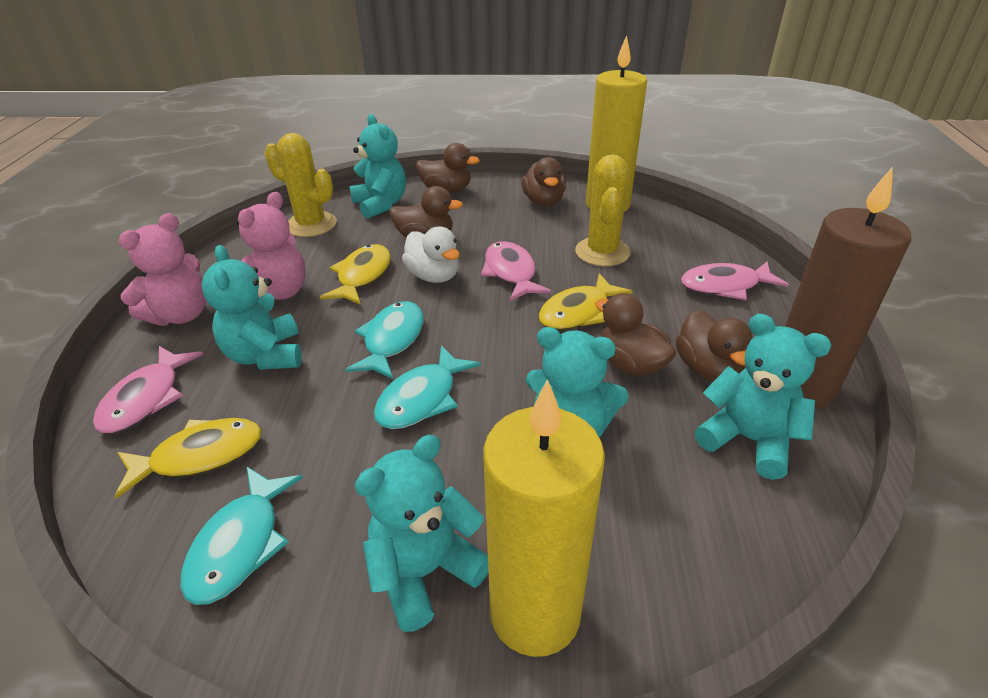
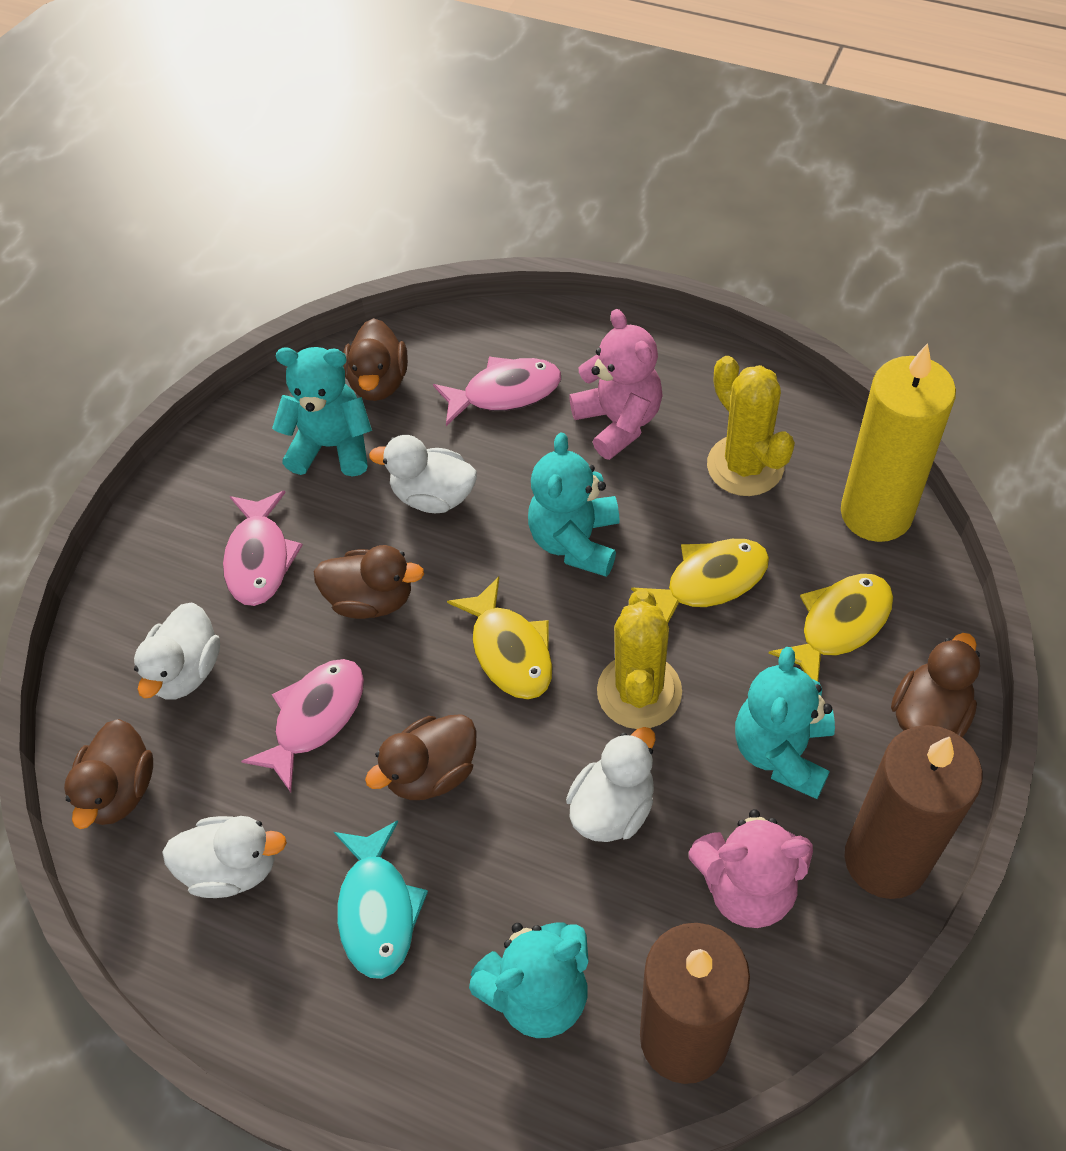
brown candle: [785,167,911,408] = 1 -> [640,923,750,1084] [845,725,982,899] = 2
turquoise fish: [180,467,303,605] [345,301,424,379] [374,345,481,429] = 3 -> [334,820,428,979] = 1
turquoise teddy bear: [202,245,302,370] [349,114,406,219] [355,435,488,632] [526,327,628,437] [695,314,832,480] = 5 -> [272,347,372,477] [469,923,589,1038] [528,433,620,577] [735,647,835,799] = 4
white duck: [402,227,460,283] = 1 -> [134,603,220,699] [162,816,287,898] [369,435,477,513] [566,727,656,842] = 4
yellow candle: [483,379,605,657] [586,35,647,212] = 2 -> [841,343,956,542] = 1

